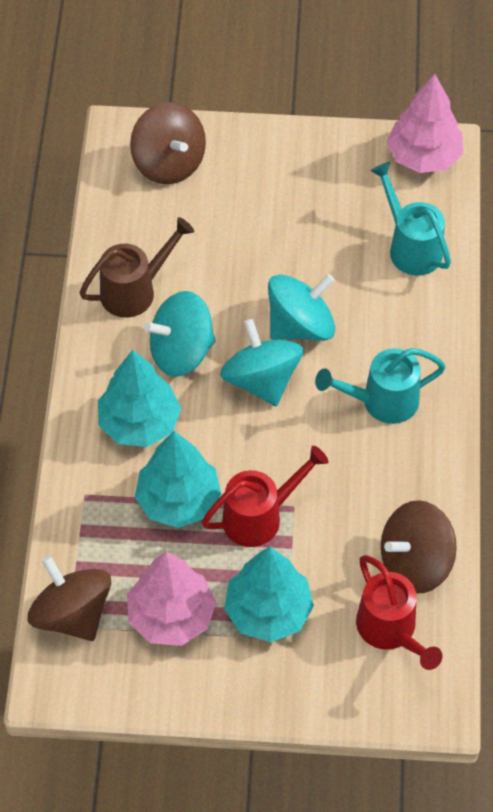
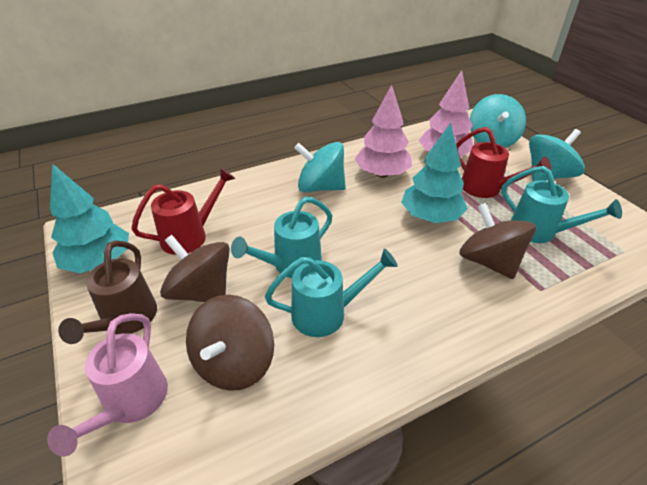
pink watering can: none = 0 -> [47,313,168,457] = 1
turquoise tree: [98,350,181,447] [135,431,221,528] [224,547,314,642] = 3 -> [50,164,129,273] [401,123,468,223] = 2
turquoise watering can: [315,348,446,424] [370,162,451,276] = 2 -> [231,197,332,278] [265,249,398,337] [501,166,622,243] = 3

